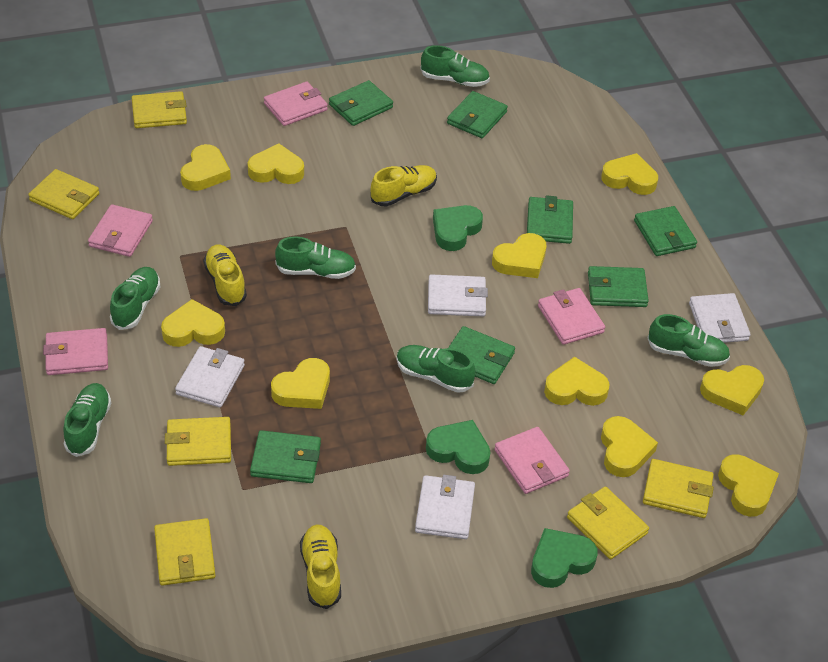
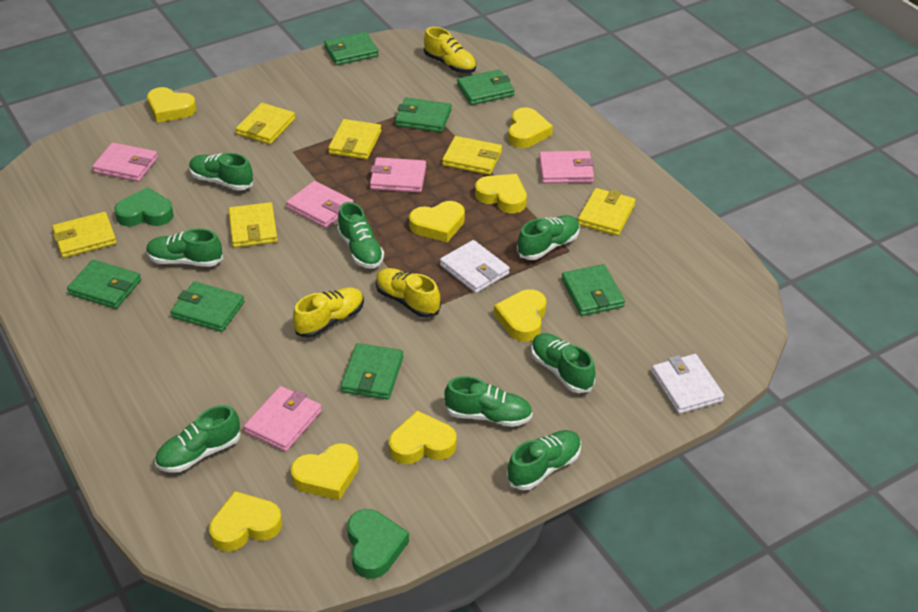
green heart: [426,420,490,474] [433,205,483,251] [531,528,597,588] = 3 -> [115,187,174,226] [347,509,409,579] = 2
green shoe: [63,383,111,457] [110,267,160,330] [275,237,356,279] [396,345,476,393] [420,45,490,87] [647,314,730,367] = 6 -> [146,228,223,267] [155,405,240,473] [189,153,253,190] [337,202,384,268] [444,376,533,427] [507,430,581,490] [517,215,580,260] [531,333,596,393] = 8
white wallet: [175,346,245,408] [415,475,475,539] [428,274,488,316] [689,293,751,343] = 4 -> [440,240,510,293] [651,354,724,414] = 2
yellow heart: [161,299,225,347] [180,144,231,191] [247,143,304,184] [271,358,330,409] [492,233,547,278] [544,357,610,406] [601,153,658,195] [601,416,658,477] [700,365,764,415] [718,454,779,517] = 10 -> [147,87,196,123] [209,491,282,552] [291,443,359,500] [389,411,456,464] [409,201,465,242] [475,174,527,214] [494,289,546,342] [508,108,553,148] = 8

